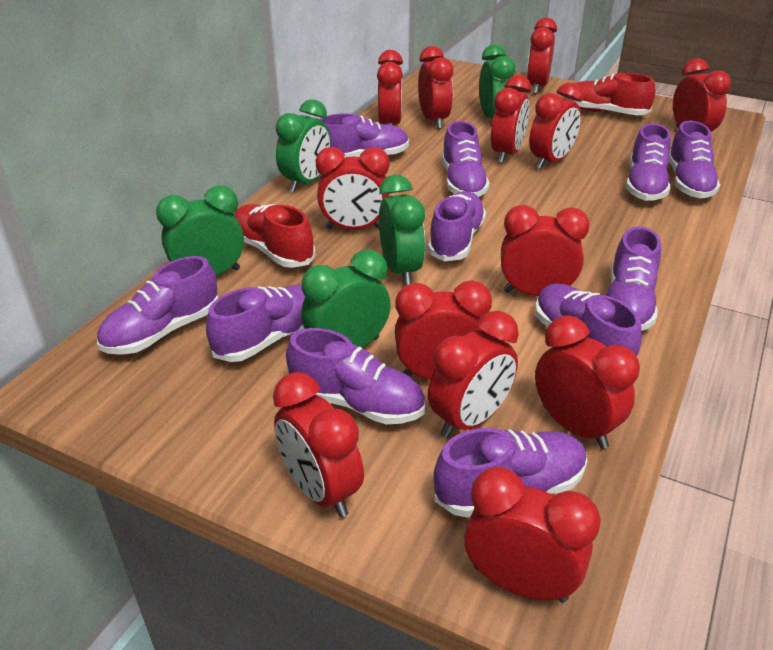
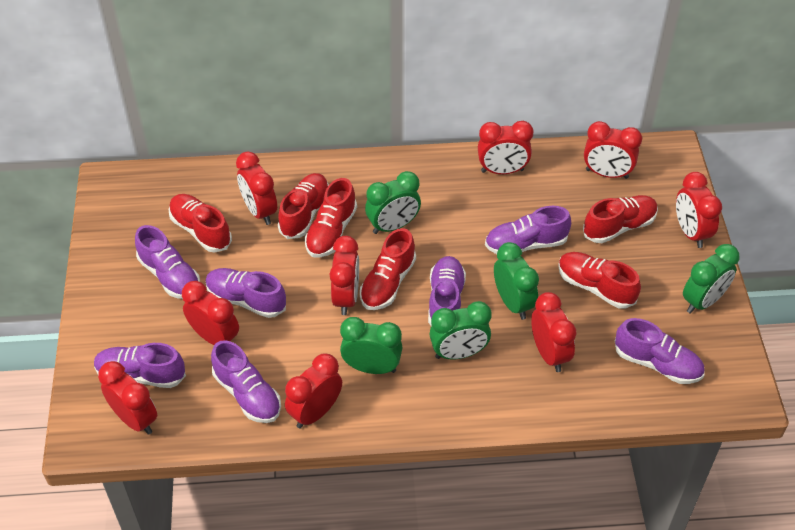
purple shoe: [97,256,218,355] [206,284,305,362] [286,328,425,424] [320,113,409,158] [428,191,486,261] [433,428,587,517] [442,121,490,197] [535,283,642,358] [606,227,661,331] [626,123,671,201] [669,121,720,198] = 11 -> [94,343,186,388] [135,225,200,299] [205,268,286,318] [211,340,281,423] [428,256,466,326] [485,206,571,254] [615,318,704,384] = 7
red clock: [273,372,364,518] [316,147,390,229] [377,50,403,125] [395,281,492,379] [418,46,453,129] [428,311,519,438] [464,467,601,602] [491,75,531,163] [501,205,590,296] [527,18,557,94] [529,82,583,170] [535,315,640,449] [673,58,731,132] = 13 -> [98,361,157,435] [182,281,239,345] [236,152,277,225] [285,353,342,428] [330,236,359,315] [478,121,533,174] [531,292,577,372] [584,121,642,179] [676,172,722,248] = 9
red shoe: [234,204,315,268] [566,73,655,115] = 2 -> [169,194,232,253] [278,173,329,239] [305,178,357,258] [360,228,416,310] [558,252,641,309] [583,195,658,243] = 6

